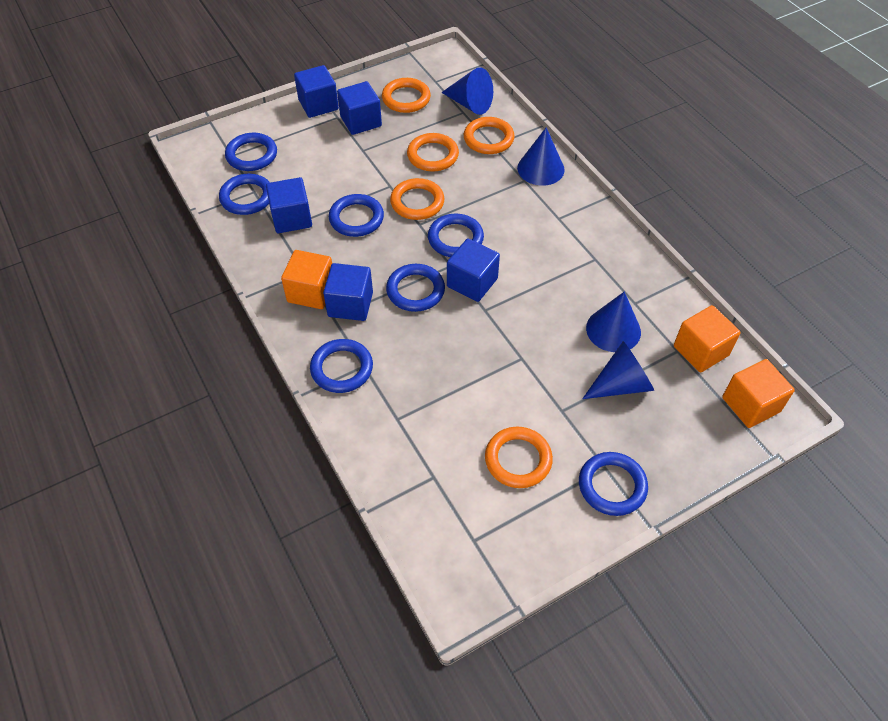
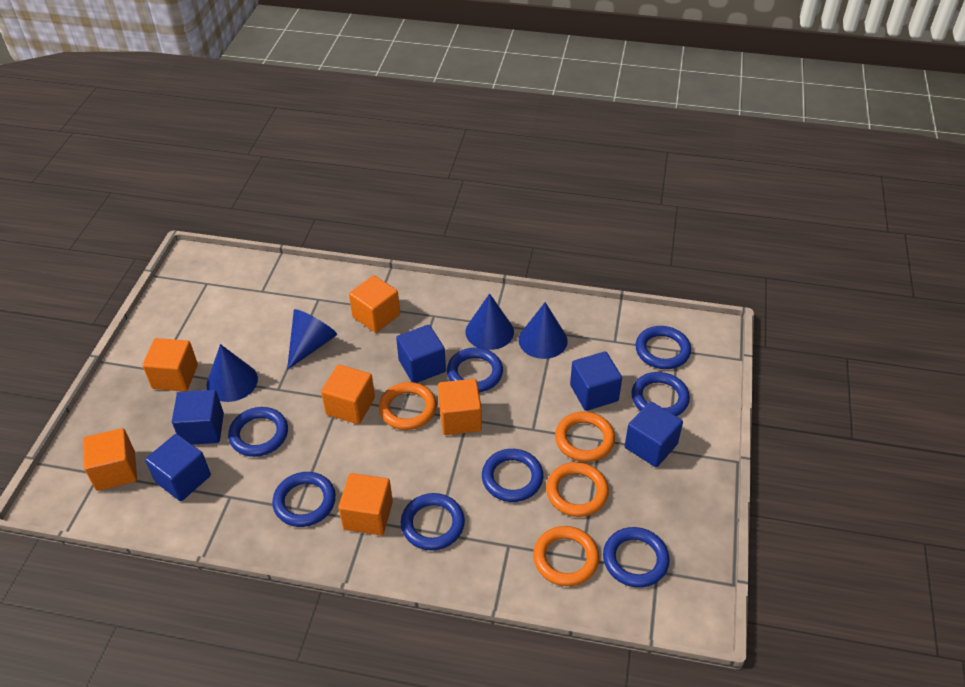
blue ring: [219,174,270,215] [225,133,277,171] [310,339,373,393] [329,194,384,237] [386,264,445,312] [428,214,484,257] [579,452,648,516] = 7 -> [228,407,288,457] [272,472,336,527] [401,493,465,550] [447,347,503,392] [482,449,543,502] [603,527,670,588] [631,372,690,416] [635,326,691,369] = 8
orange cube: [281,250,332,309] [674,305,741,373] [722,359,795,428] = 3 -> [83,428,137,491] [142,338,198,391] [321,365,375,424] [338,473,393,535] [349,275,400,333] [438,379,482,435] = 6
orange ring: [382,78,431,113] [390,178,445,220] [407,133,459,171] [464,117,515,154] [485,427,553,488] = 5 -> [379,382,437,430] [533,526,599,586] [546,462,609,517] [555,411,615,462] = 4

